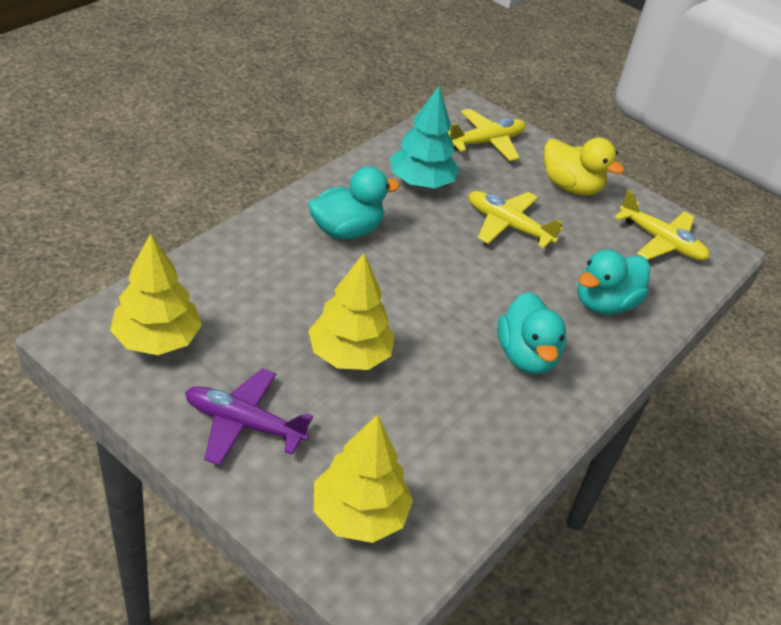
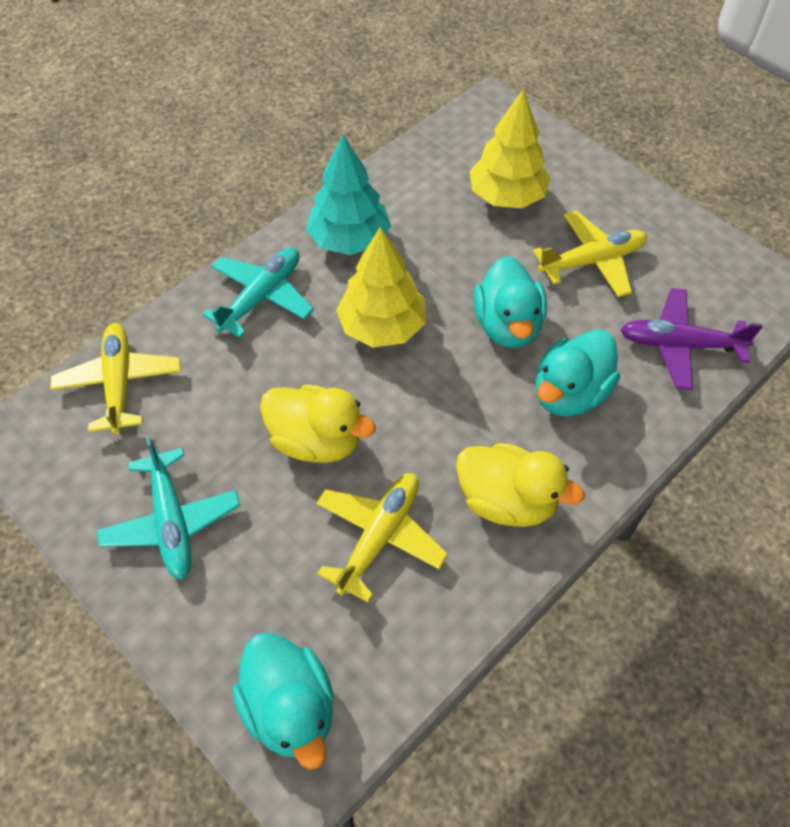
turquoise plane: none = 0 -> [97,436,240,579] [202,248,314,338] = 2
yellow duck: [544,138,625,195] = 1 -> [260,384,376,463] [456,443,584,527] = 2
yellow tree: [110,233,202,355] [308,253,395,370] [314,414,413,543] = 3 -> [336,227,426,347] [469,90,551,208] = 2

